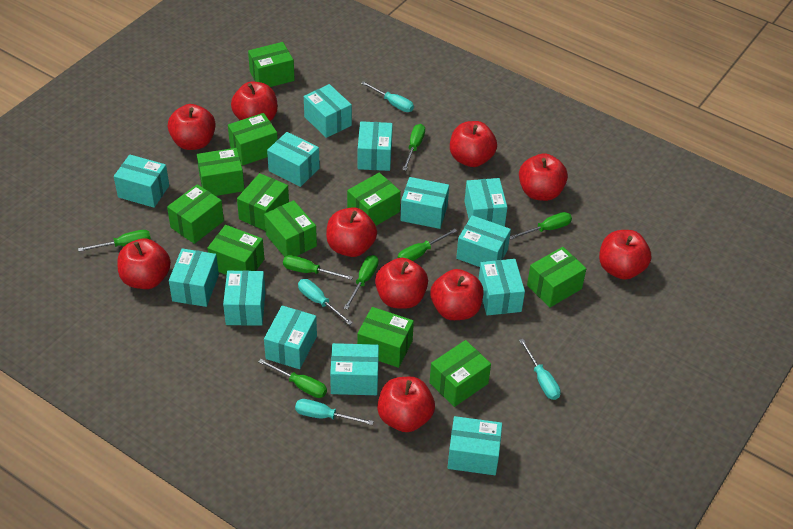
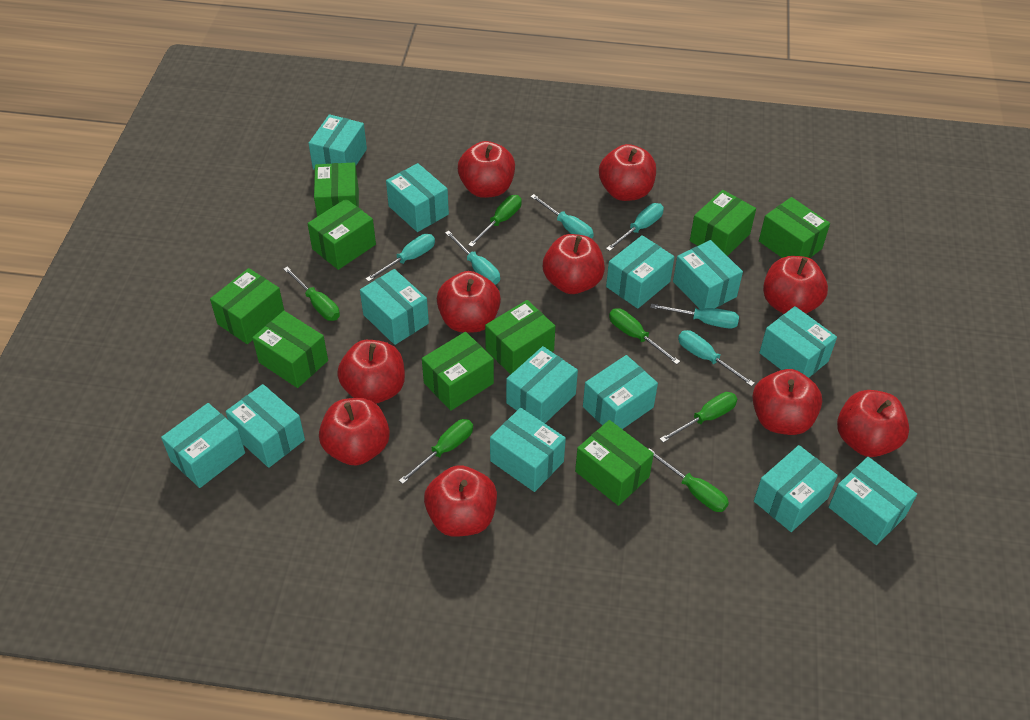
green box: [167,184,224,244] [197,148,245,196] [208,225,264,275] [228,113,278,165] [237,173,289,230] [248,42,295,87] [264,200,317,257] [347,173,401,226] [357,307,414,368] [429,340,491,407] [527,247,586,307] = 11 -> [210,268,284,344] [252,311,328,388] [307,199,376,270] [314,162,359,217] [422,332,494,411] [485,300,555,375] [575,420,654,506] [690,190,756,256] [759,197,830,258] = 9
green screwdriver: [78,230,151,252] [258,359,327,398] [283,255,353,280] [344,255,378,310] [397,229,457,261] [402,124,425,171] [510,212,572,239] = 7 -> [283,266,340,321] [399,419,473,484] [468,195,522,247] [609,308,680,365] [649,448,729,512] [660,392,737,443] = 6
turquoise screwdriver: [295,399,374,425] [298,279,353,325] [361,81,414,112] [519,339,561,400] = 4 -> [366,234,435,282] [445,231,500,285] [530,194,594,239] [606,203,664,251] [650,304,739,329] [678,330,755,386] = 6

